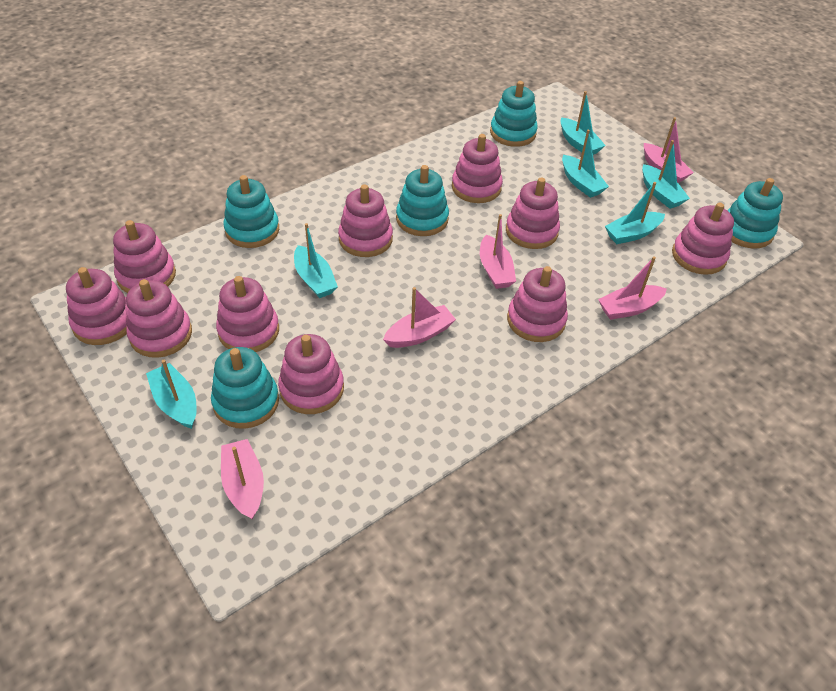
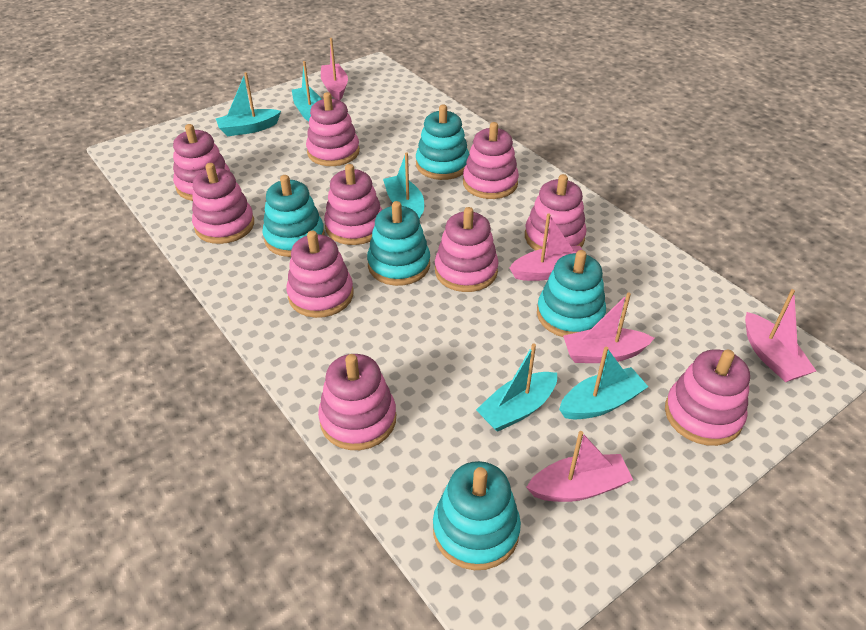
turquoise boat: [146,360,197,429] [294,223,338,298] [560,91,606,155] [562,130,609,198] [605,182,665,244] [642,140,690,209] = 6 -> [216,72,281,136] [292,61,322,122] [383,152,424,220] [476,344,557,432] [559,347,648,419] = 5

